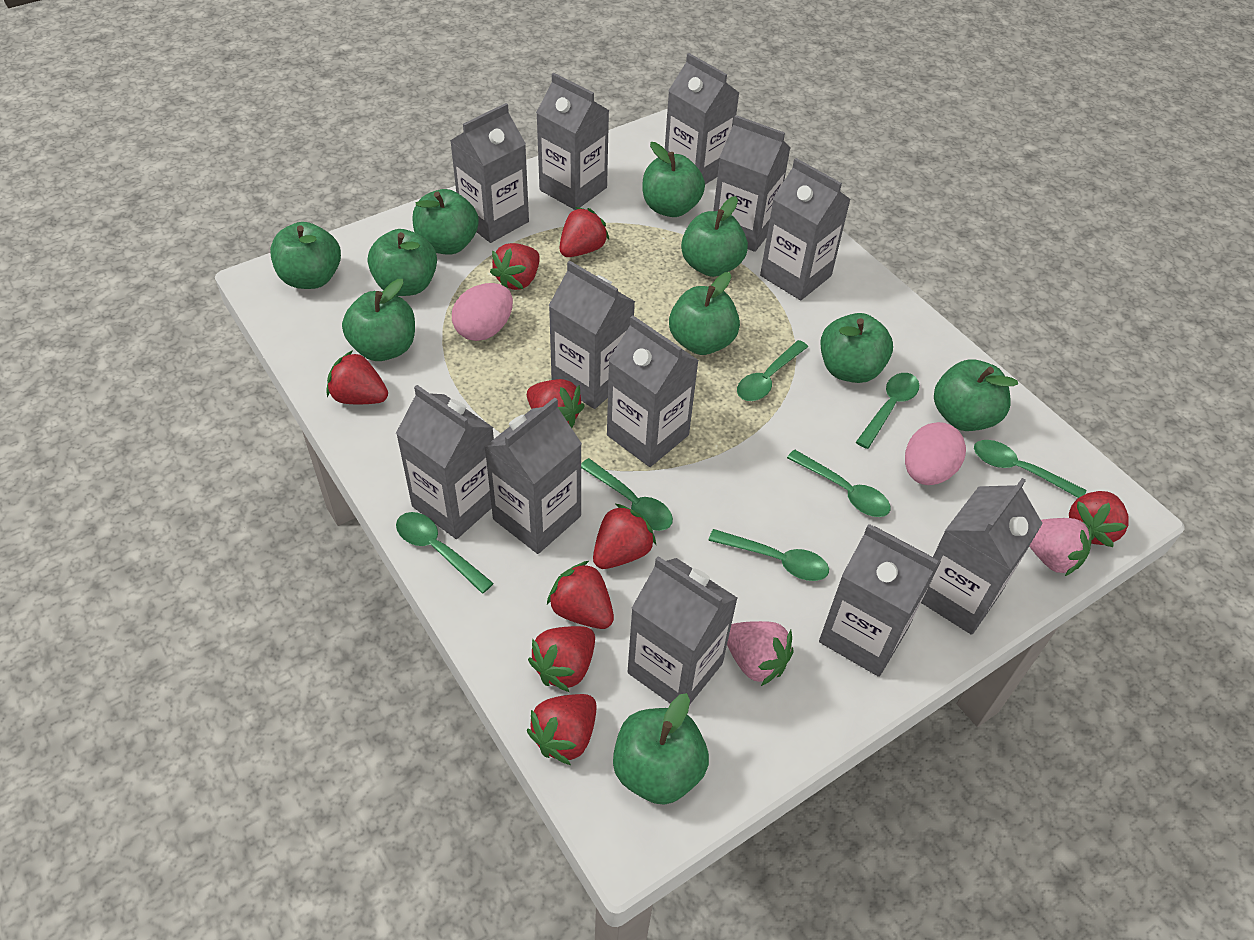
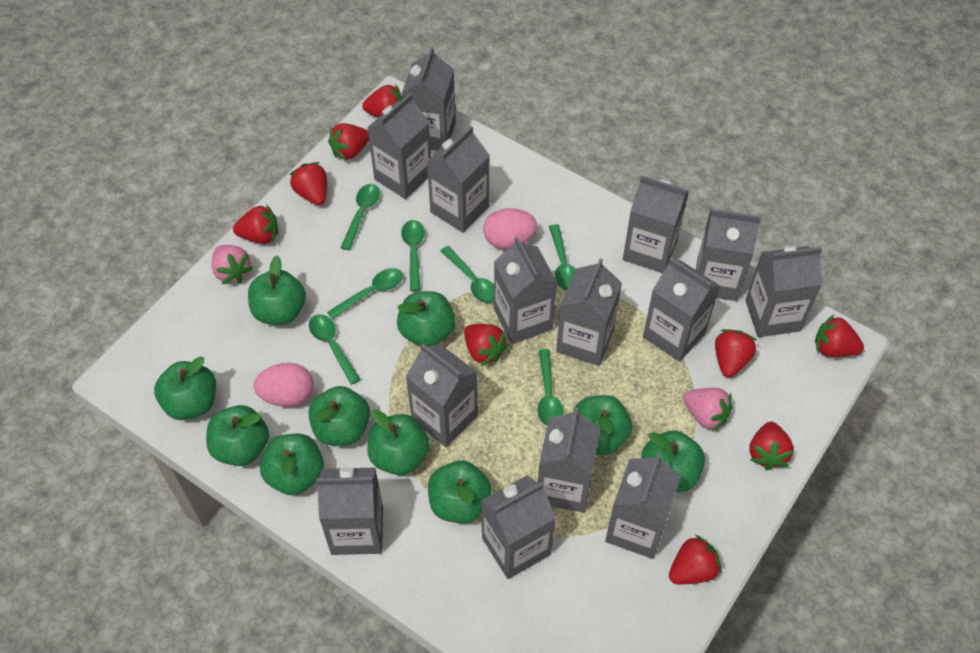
grey carton: [396,385,494,539] [450,103,529,243] [484,398,582,554] [536,73,609,210] [549,261,635,409] [607,316,699,467] [628,556,738,705] [665,53,739,184] [713,115,791,252] [760,158,851,300] [819,524,941,677] [921,478,1043,635] = 12 -> [316,467,383,555] [367,93,431,199] [402,47,456,151] [406,343,478,447] [426,126,490,233] [481,475,556,579] [494,236,557,344] [538,408,601,513] [556,258,622,366] [605,453,681,559] [623,175,689,273] [643,258,720,362] [696,209,761,301] [745,246,822,337] = 14

